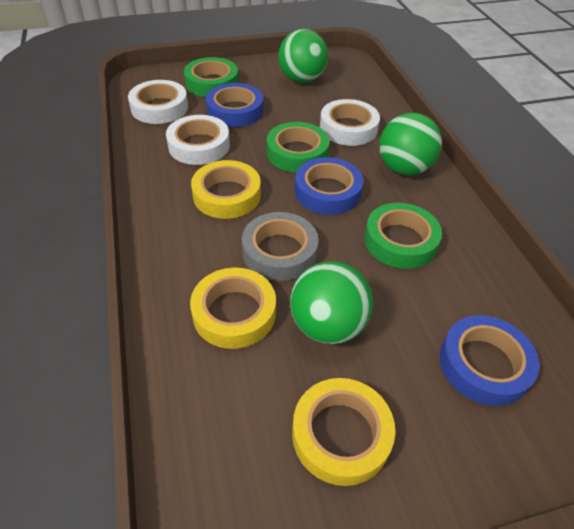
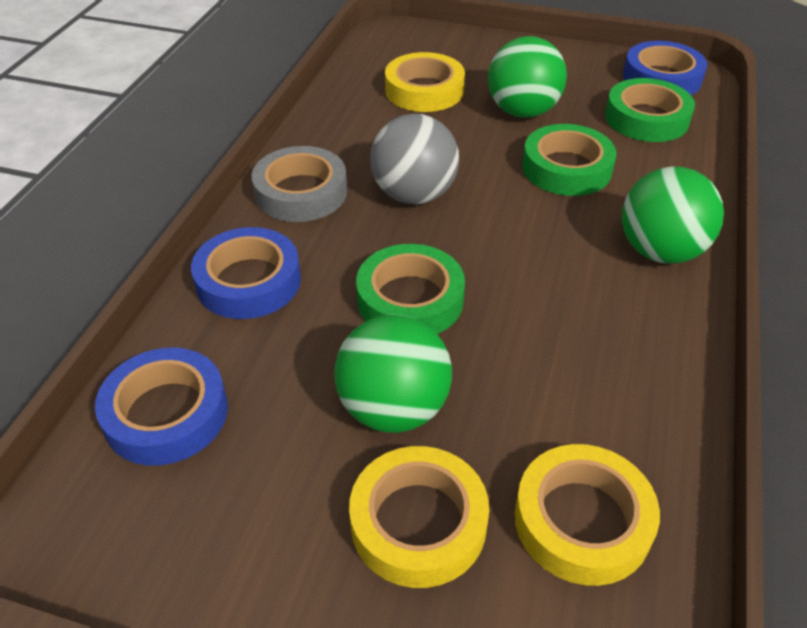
grey ball: none = 0 -> [370,114,459,204] = 1
white tape: [128,80,188,124] [166,115,230,165] [320,99,380,146] = 3 -> none = 0

